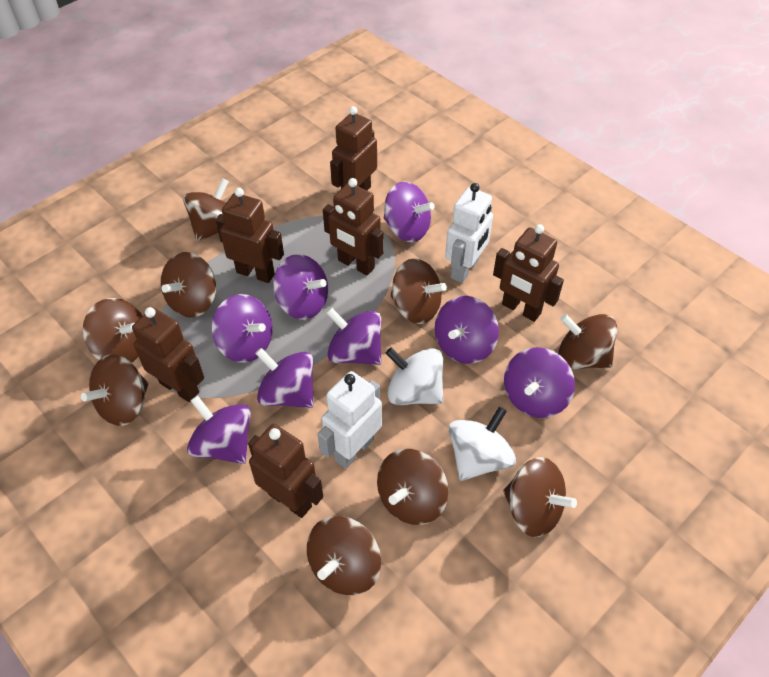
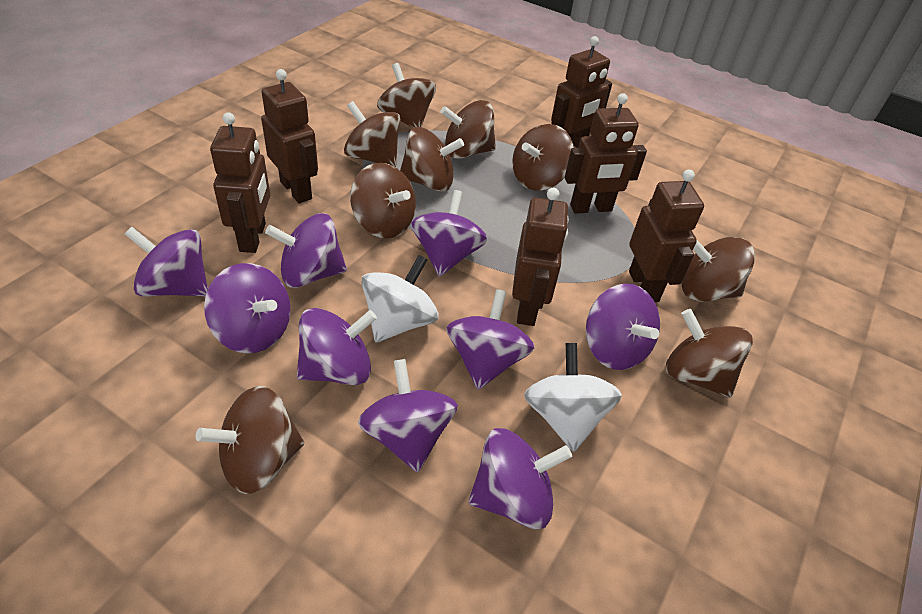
purple spinning top: [187,395,251,464] [211,294,273,363] [255,348,314,408] [273,254,328,320] [326,307,381,365] [384,182,435,242] [435,296,499,364] [504,347,575,418] = 8 -> [125,227,208,296] [204,263,291,353] [265,213,347,288] [297,308,377,385] [358,359,458,472] [411,190,488,277] [446,289,535,390] [469,428,572,529] [586,284,660,370] = 9
white robot: [318,371,382,469] [445,183,493,283] = 2 -> none = 0

